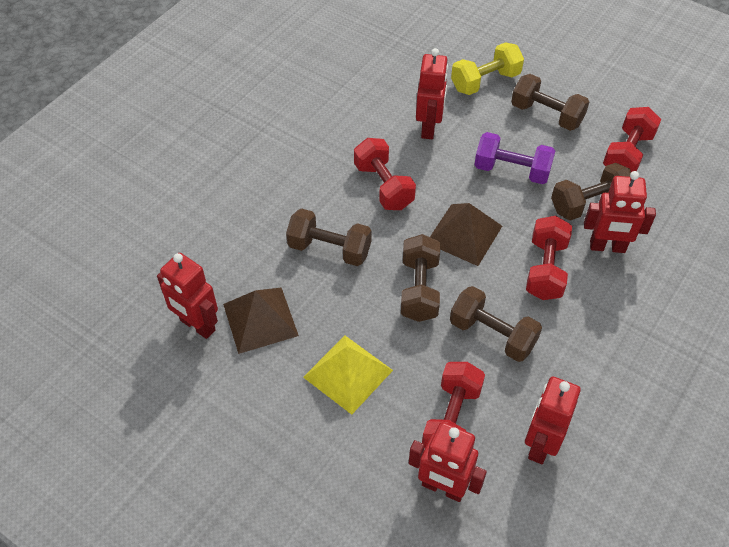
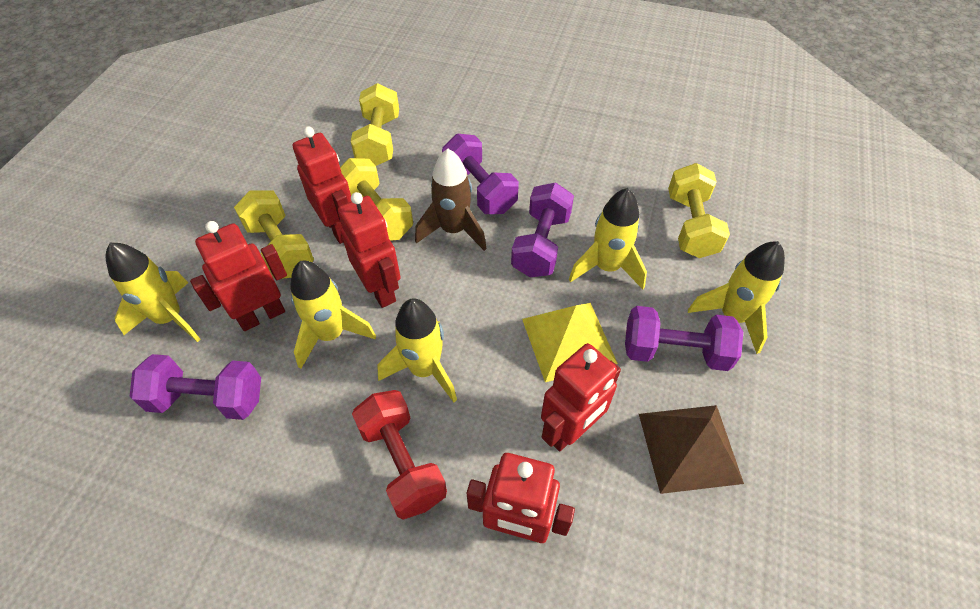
brown dumbbell: [286,208,372,266] [401,234,440,322] [450,286,542,362] [511,74,589,131] [551,163,631,221] = 5 -> none = 0
brown pyramid: [223,288,299,354] [430,203,502,266] = 2 -> [639,405,744,494] = 1
brown rocket: none = 0 -> [415,149,487,251] = 1
purple dumbbell: [474,132,555,184] = 1 -> [130,354,261,420] [442,134,519,214] [511,182,574,277] [625,306,743,371] = 4
red dumbbell: [354,138,416,210] [422,362,485,448] [526,216,572,300] [603,107,662,172] = 4 -> [352,390,447,520] = 1
yellow dumbbell: [451,42,524,95] = 1 -> [234,190,314,279] [340,158,413,241] [351,83,399,166] [668,163,730,258] = 4
yellow rocket: none = 0 -> [106,243,201,342] [290,261,376,369] [377,298,457,402] [569,188,647,289] [688,241,785,354] = 5

